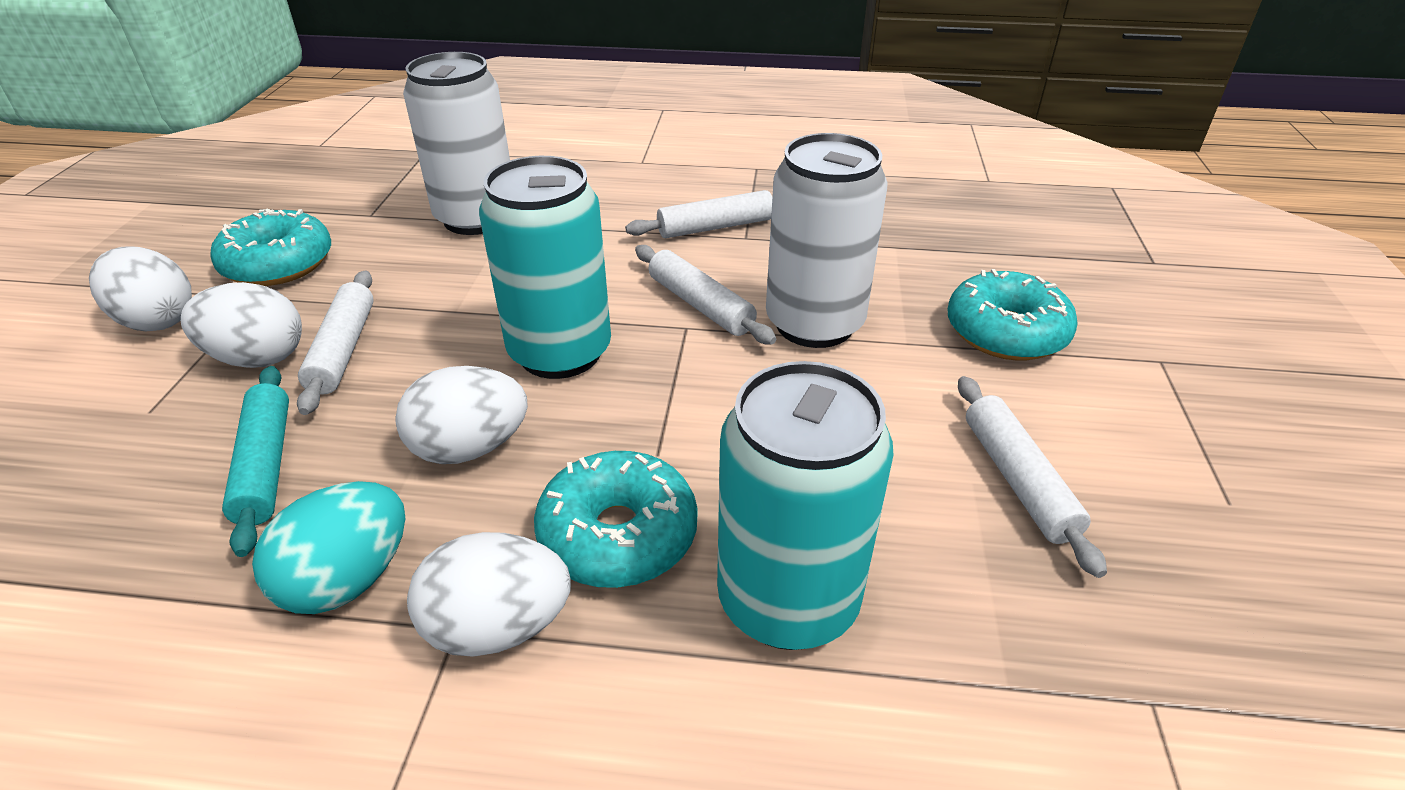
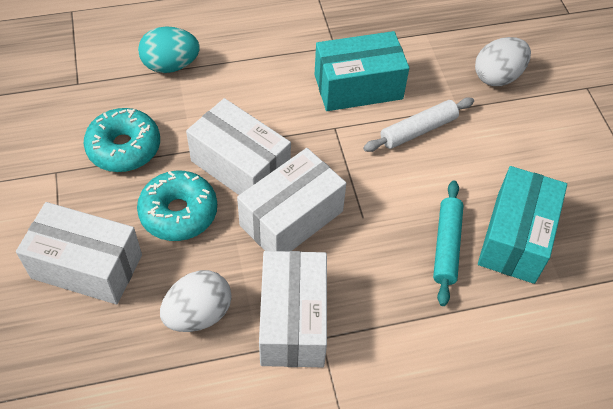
turquoise box: none = 0 -> [314,31,409,111] [478,166,567,284] = 2
turquoise can: [479,156,611,379] [717,361,894,650] = 2 -> none = 0
turquoise donut: [210,209,331,286] [534,451,698,588] [948,269,1078,360] = 3 -> [84,108,160,172] [137,171,217,241] = 2
white box: none = 0 -> [16,202,142,305] [186,98,291,195] [237,148,346,251] [259,251,327,367] = 4
white can: [403,52,510,235] [766,133,888,348] = 2 -> none = 0
white egg: [89,246,192,331] [181,282,302,368] [395,366,528,464] [407,532,571,657] = 4 -> [160,270,232,332] [475,37,531,86] = 2
white rolling pin: [297,271,374,415] [625,190,772,238] [635,245,776,345] [958,376,1107,578] = 4 -> [363,97,474,152] = 1

